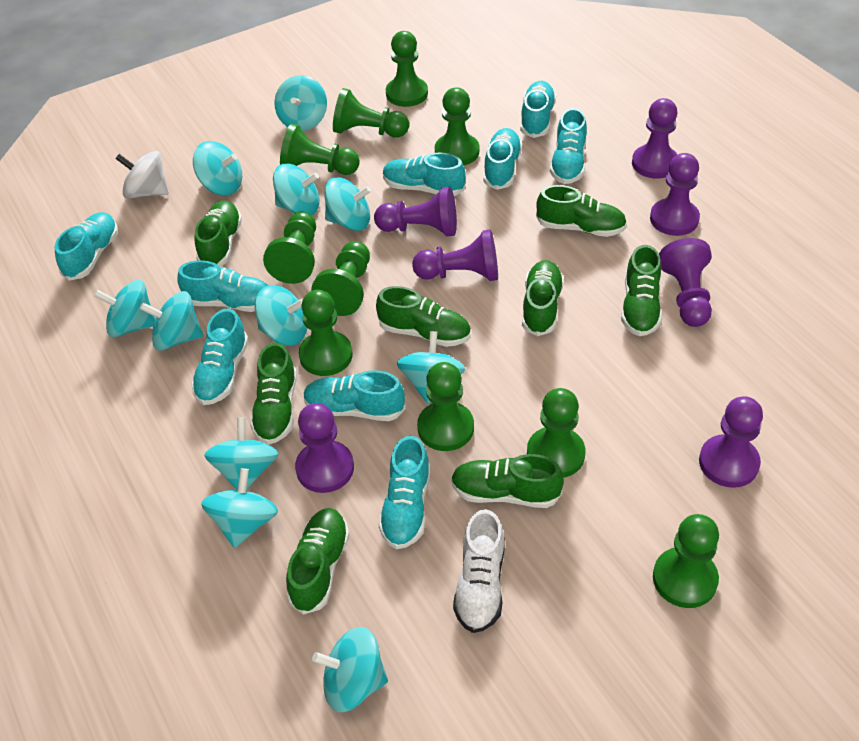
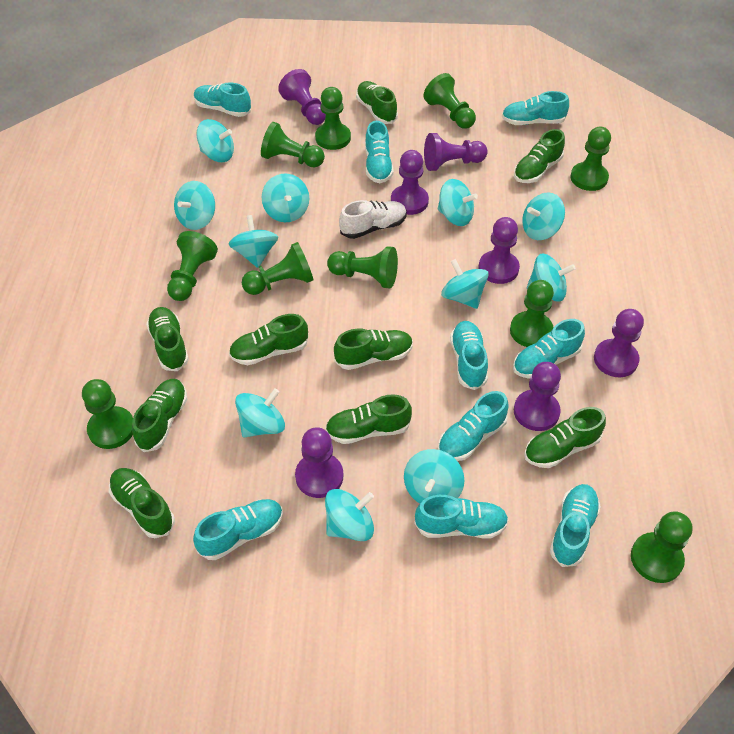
green shoe: [195,200,242,266] [250,342,297,445] [286,508,350,615] [376,286,471,347] [451,454,564,508] [522,260,564,336] [536,185,627,237] [621,245,662,336] = 8 -> [109,468,175,538] [132,379,187,452] [146,307,189,371] [229,314,308,365] [325,394,412,444] [334,329,413,370] [356,81,398,124] [514,129,565,183] [524,407,606,468] = 9
white spinning top: [115,151,168,198] = 1 -> none = 0

